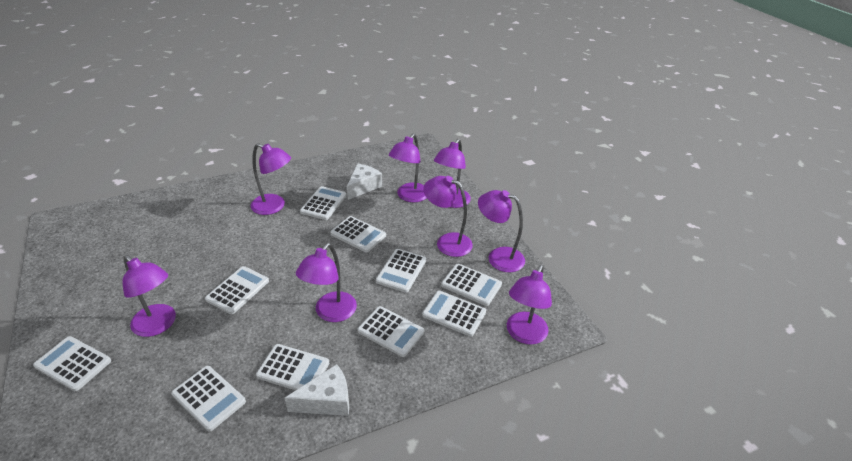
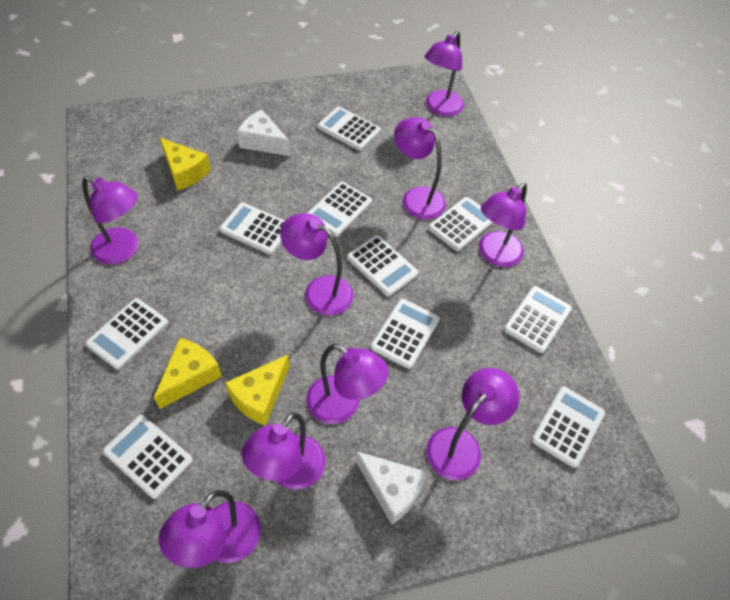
purple lamp: [122,255,176,337] [251,143,291,215] [296,243,357,322] [389,134,426,202] [423,176,473,257] [434,139,471,208] [478,190,525,272] [507,265,552,345] = 8 -> [82,176,138,265] [159,490,261,568] [241,413,326,490] [280,213,353,316] [306,344,388,424] [394,117,446,220] [424,31,464,116] [426,368,519,480] [479,183,527,267] = 9
yellow cheese: none = 0 -> [154,338,222,409] [160,138,211,191] [225,355,289,426] = 3

